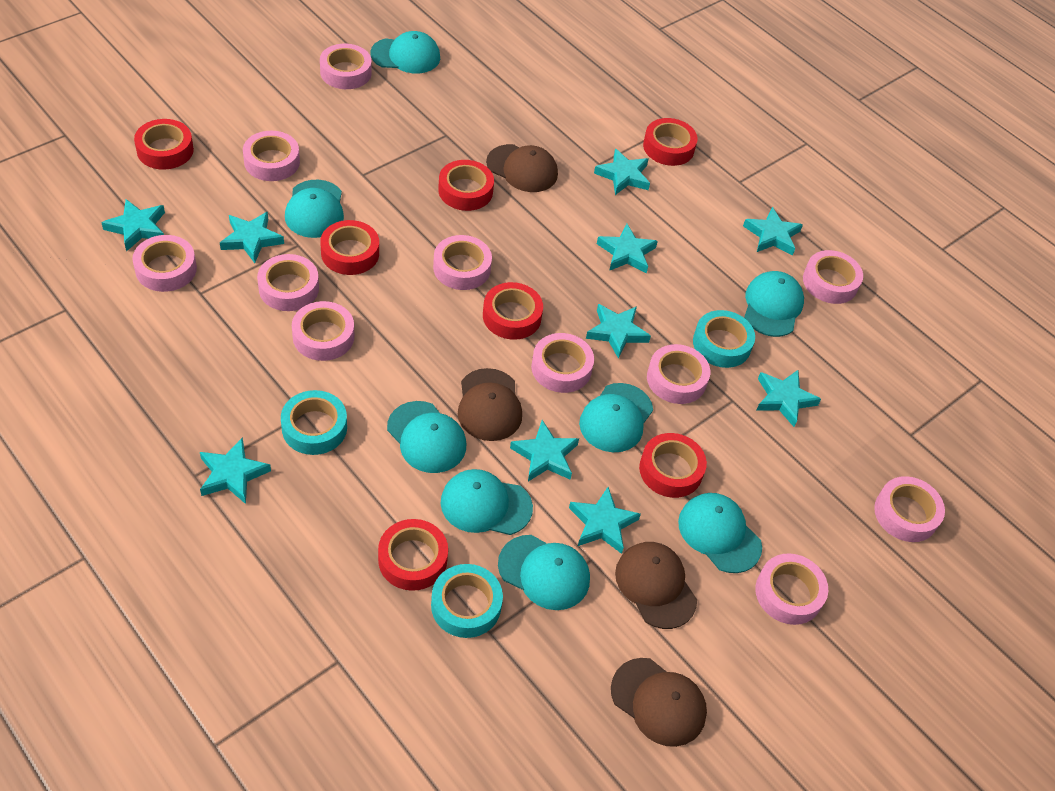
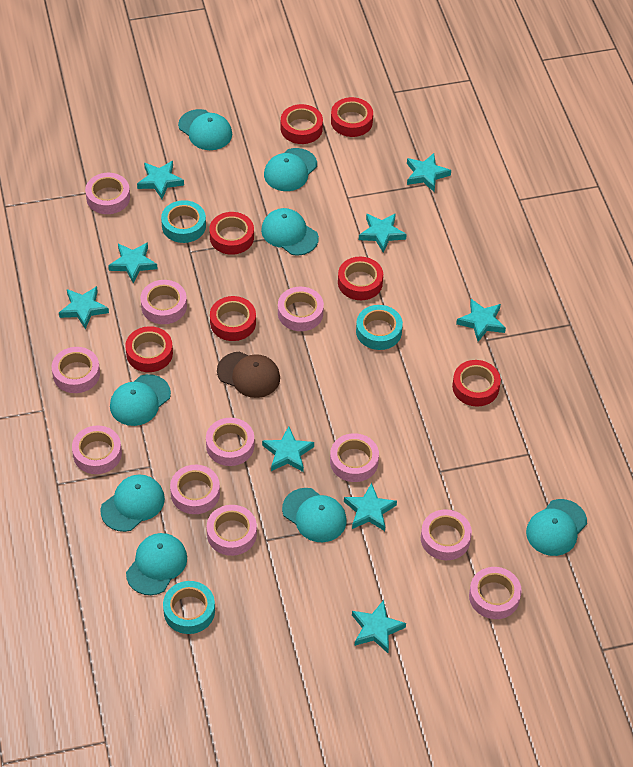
brown cap: [458,368,522,441] [486,144,558,192] [611,658,707,747] [615,542,697,629] = 4 -> [217,351,280,398] = 1
turquoise star: [101,199,165,252] [200,438,271,504] [220,212,284,263] [510,420,579,481] [569,487,641,554] [586,304,651,359] [594,148,650,195] [597,224,658,274] [743,207,803,256] [756,370,821,427] = 10 -> [59,286,109,329] [108,242,157,283] [137,161,184,199] [262,426,314,472] [344,483,397,531] [352,600,406,653] [359,213,407,253] [407,153,451,192] [456,299,506,342] = 9

